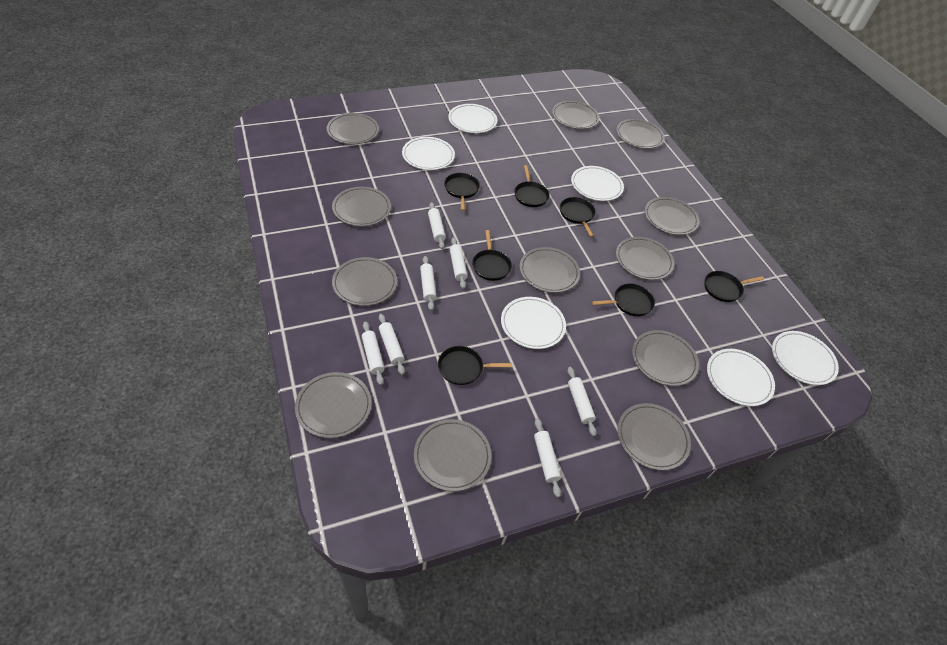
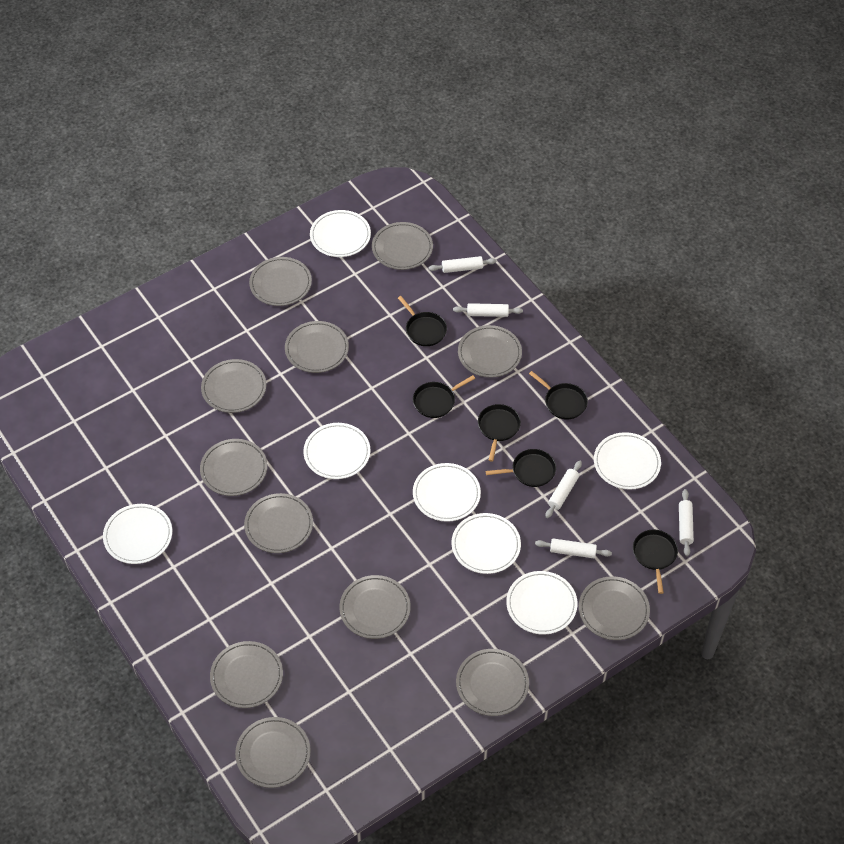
black pan: [438,346,512,385] [444,173,480,211] [472,230,512,281] [514,165,550,207] [560,197,595,237] [592,283,655,316] [704,271,764,302] = 7 -> [398,296,447,346] [413,375,475,418] [478,404,521,461] [486,449,556,487] [529,371,588,419] [633,530,678,594] = 6
white plate: [402,137,455,170] [448,104,497,133] [501,297,566,349] [571,166,624,201] [707,349,775,406] [772,331,839,385] = 6 -> [103,504,172,564] [303,423,370,479] [310,210,371,257] [413,463,481,522] [451,513,521,574] [506,571,578,635] [594,432,661,490] = 7
white rolling pin: [362,321,385,385] [379,314,405,375] [420,256,437,311] [428,202,446,249] [450,237,468,289] [534,418,561,498] [567,367,597,437] = 7 -> [428,256,496,273] [453,303,523,317] [535,538,612,558] [545,460,582,518] [679,489,694,556] = 5

